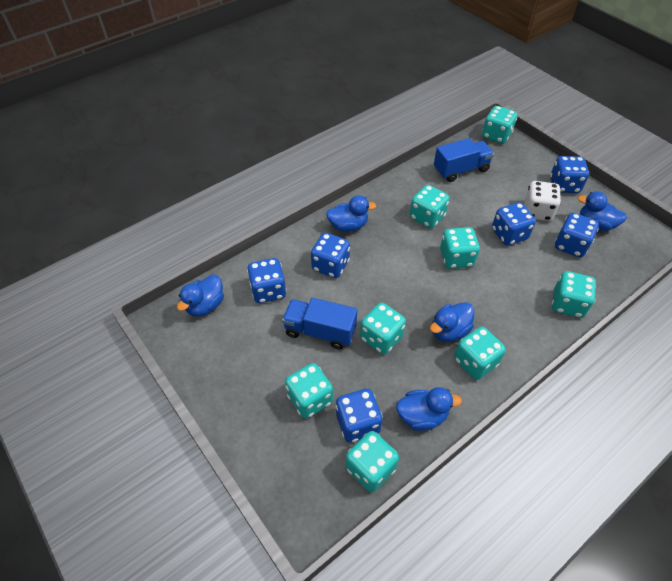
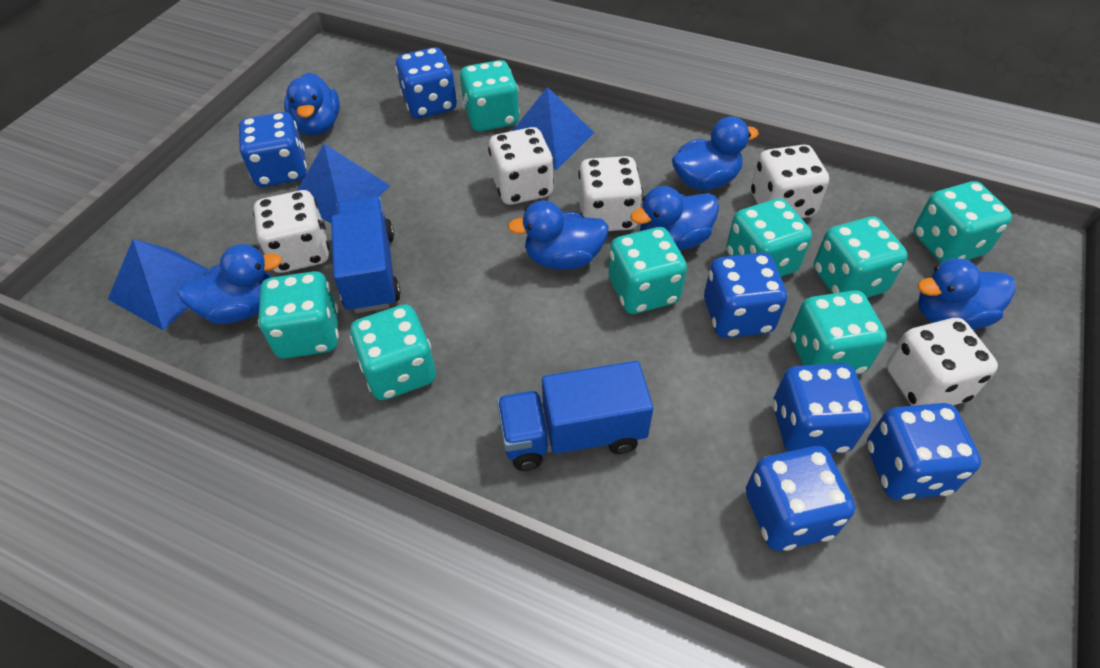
blue duck: [177,274,224,316] [326,195,376,232] [396,387,462,431] [430,302,474,342] [578,191,627,231] = 5 -> [178,244,282,324] [284,72,340,135] [508,201,609,270] [630,186,719,251] [672,117,759,190] [917,258,1016,329] = 6
blue pyramid: none = 0 -> [108,239,209,330] [297,144,390,223] [513,87,594,170] = 3
white dice: [524,181,561,221] = 1 -> [253,190,330,273] [488,127,554,205] [578,156,643,231] [751,145,829,218] [886,318,998,406] = 5

